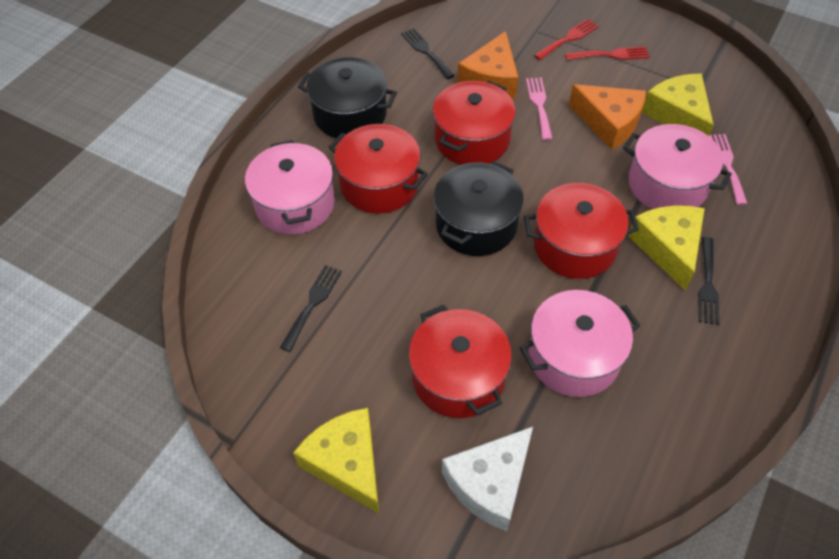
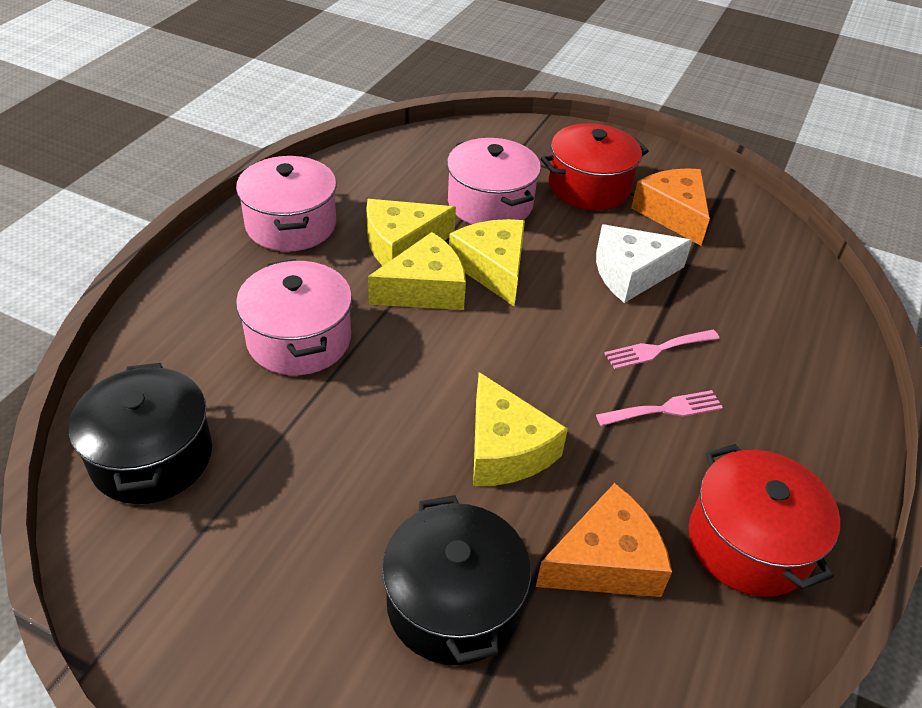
black fork: [280,265,342,352] [401,28,455,79] [698,237,719,325] = 3 -> none = 0
red fork: [534,19,599,60] [565,47,650,60] = 2 -> none = 0
red pot: [329,124,428,214] [409,305,512,418] [433,81,516,165] [524,183,639,279] = 4 -> [541,123,649,210] [689,444,840,597] = 2
yellow cheese: [293,408,379,514] [628,205,705,291] [641,74,714,136] = 3 -> [367,199,456,266] [368,232,466,310] [449,219,525,306] [473,372,568,486] = 4

